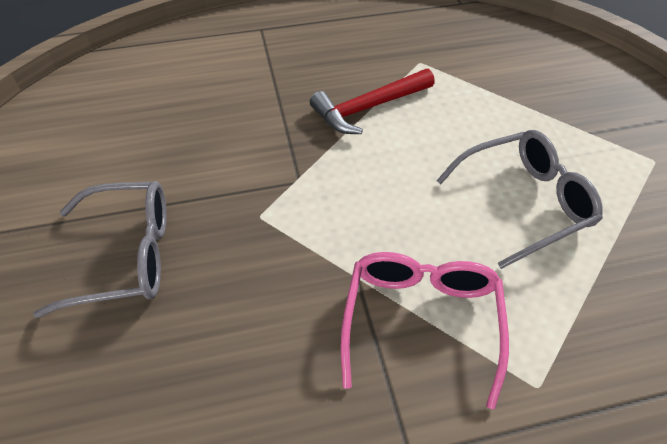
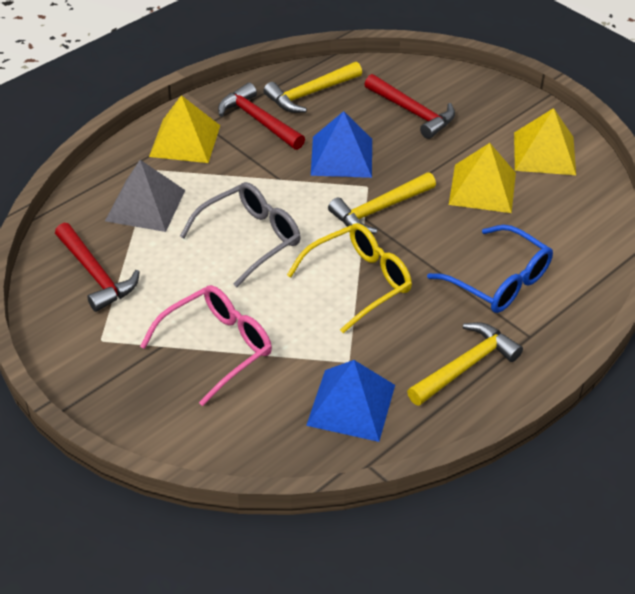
blue glasses: none = 0 -> [427,225,553,313] = 1
blue pyramid: none = 0 -> [306,360,395,442] [311,111,372,178] = 2
grey glasses: [33,181,167,318] [436,130,603,269] = 2 -> [180,182,300,287] = 1
grey pyramid: none = 0 -> [105,160,185,232] = 1
red hammer: [310,69,435,134] = 1 -> [55,223,140,312] [218,82,305,150] [364,74,455,139] = 3
yellow glasses: none = 0 -> [287,223,412,333] = 1
yellow hammer: none = 0 -> [263,62,362,113] [328,172,436,234] [407,322,523,406] = 3
yellow pyramid: none = 0 -> [149,95,220,163] [449,143,516,213] [514,108,576,175] = 3

